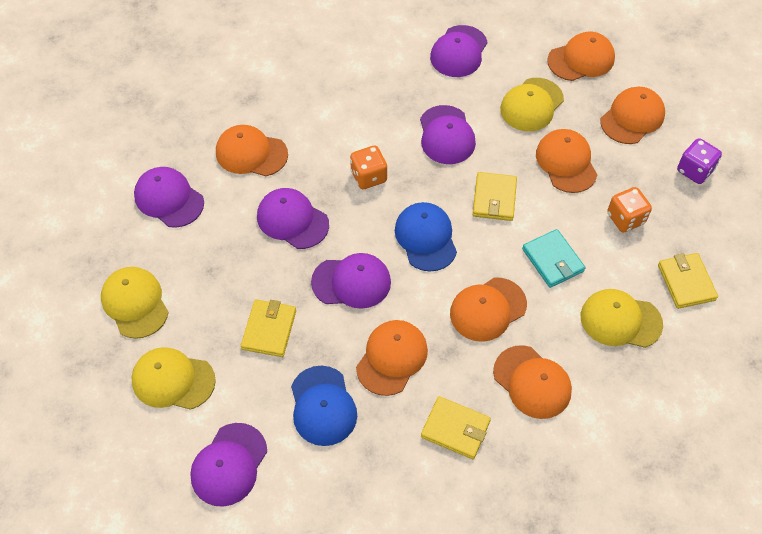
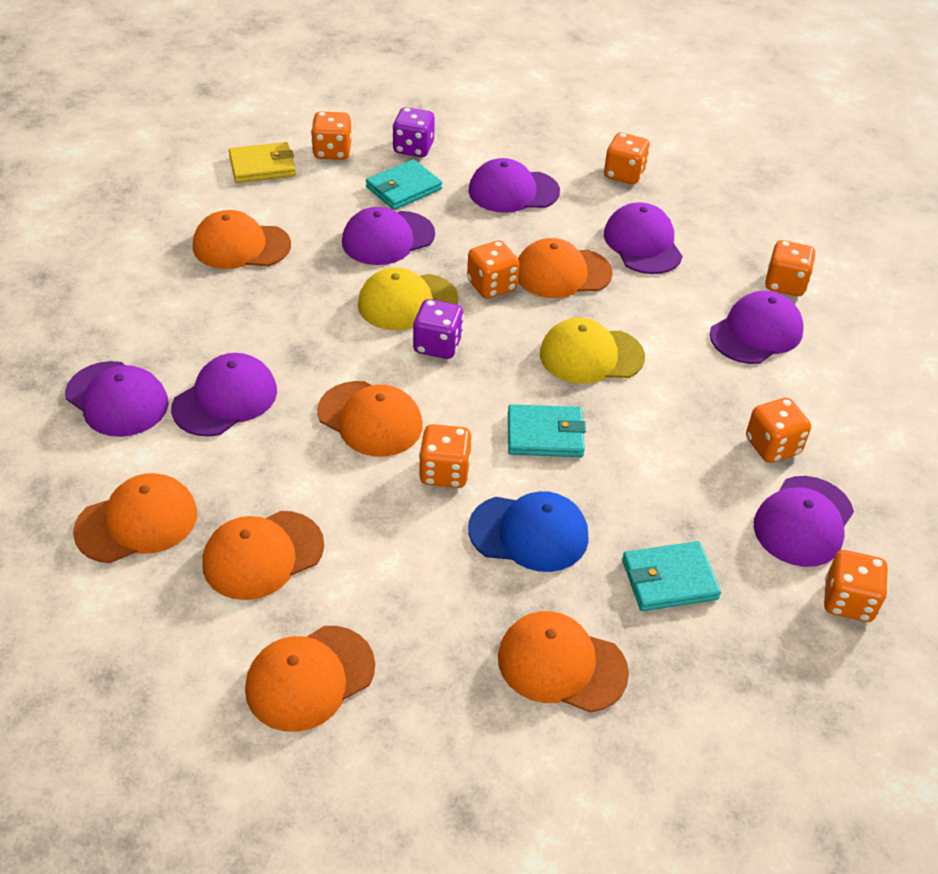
blue cap: [291,366,357,446] [395,202,457,272] = 2 -> [468,491,589,572] = 1
orange dice: [350,146,387,189] [607,187,652,232] = 2 -> [311,111,351,160] [419,424,472,488] [467,240,519,299] [604,133,650,184] [746,398,811,463] [765,240,816,296] [824,550,888,622] = 7
purple cap: [134,167,204,228] [190,423,267,507] [257,188,329,249] [311,253,391,309] [420,105,476,164] [430,25,488,77] = 6 -> [65,361,169,437] [171,353,277,437] [342,207,435,265] [469,158,560,213] [604,202,683,274] [710,291,804,364] [754,476,854,567] = 7
purple dice: [677,138,722,184] = 1 -> [392,107,435,157] [413,299,464,359] = 2
turquoise wallet: [522,229,585,288] = 1 -> [366,159,442,210] [508,404,586,457] [622,541,721,611] = 3
yellow cap: [101,267,169,339] [131,347,216,410] [500,78,564,131] [581,289,663,348] = 4 -> [358,267,458,330] [540,318,645,384] = 2
yellow wallet: [241,299,296,357] [421,396,491,459] [473,172,517,221] [658,253,718,309] = 4 -> [229,142,296,183] = 1

